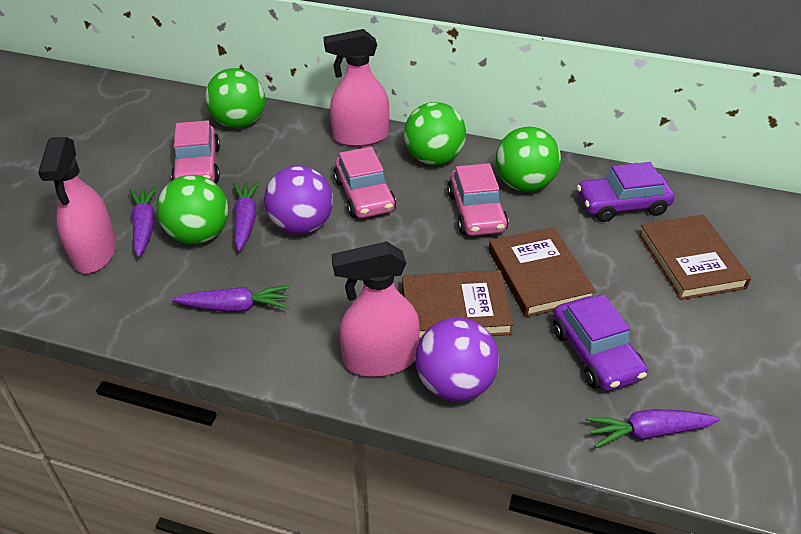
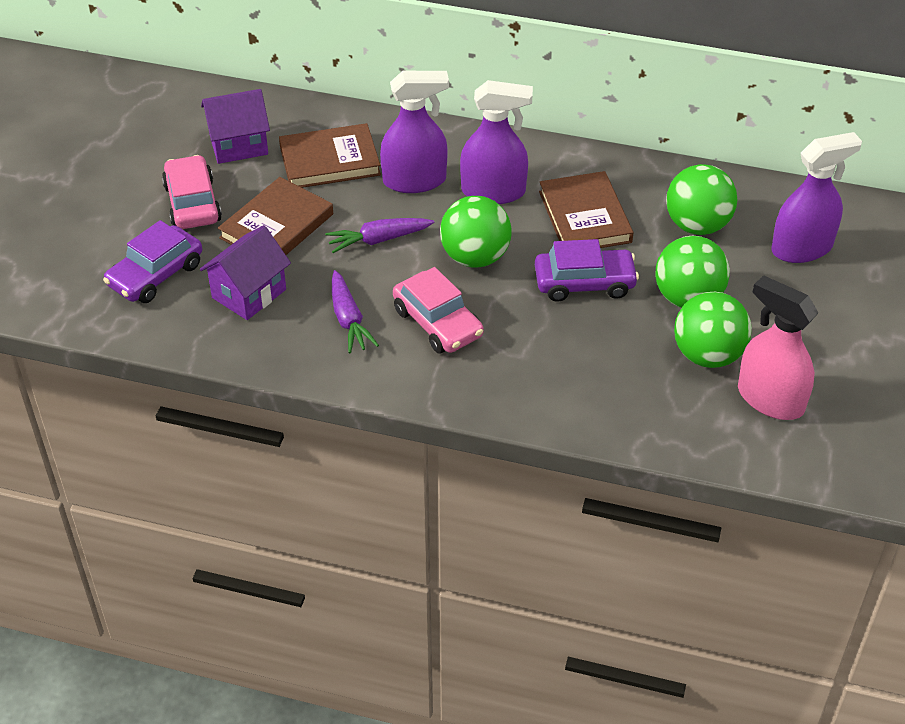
pink car: [171,120,220,183] [333,147,396,218] [447,163,508,236] = 3 -> [162,155,222,229] [393,267,484,354] = 2
pink spray bottle: [38,137,116,273] [324,29,389,147] [331,241,420,377] = 3 -> [738,275,818,420] = 1
purple ball: [264,166,333,234] [415,317,499,401] = 2 -> none = 0
purple carrot: [129,186,157,257] [172,285,290,312] [233,181,260,251] [585,409,720,448] = 4 -> [325,218,434,253] [332,270,379,353] = 2
purple house: none = 0 -> [200,225,291,320] [201,89,270,164] = 2
purple spray bottle: none = 0 -> [380,71,449,193] [460,80,533,204] [771,132,862,263] = 3

